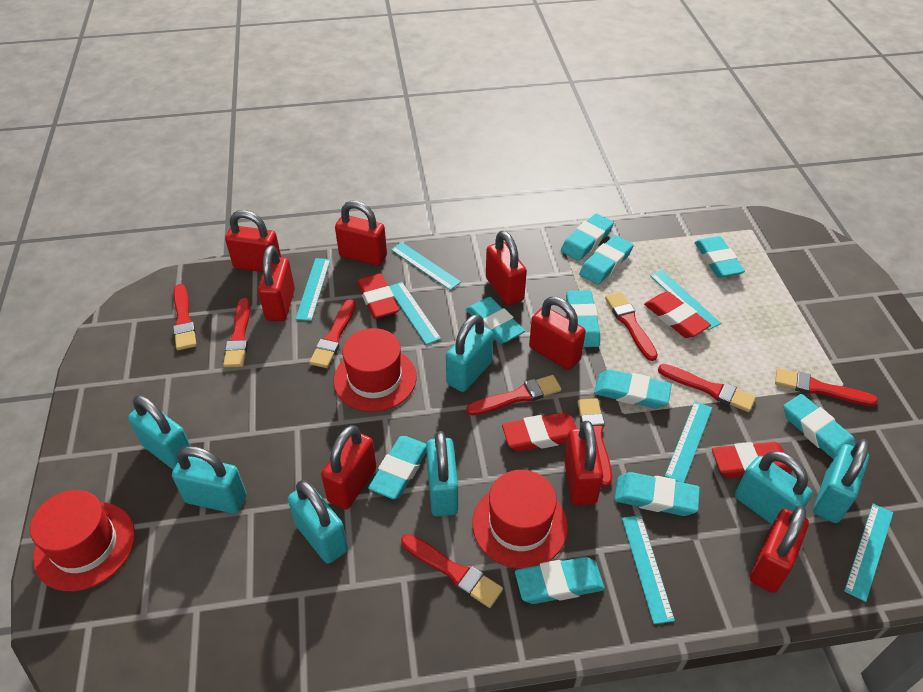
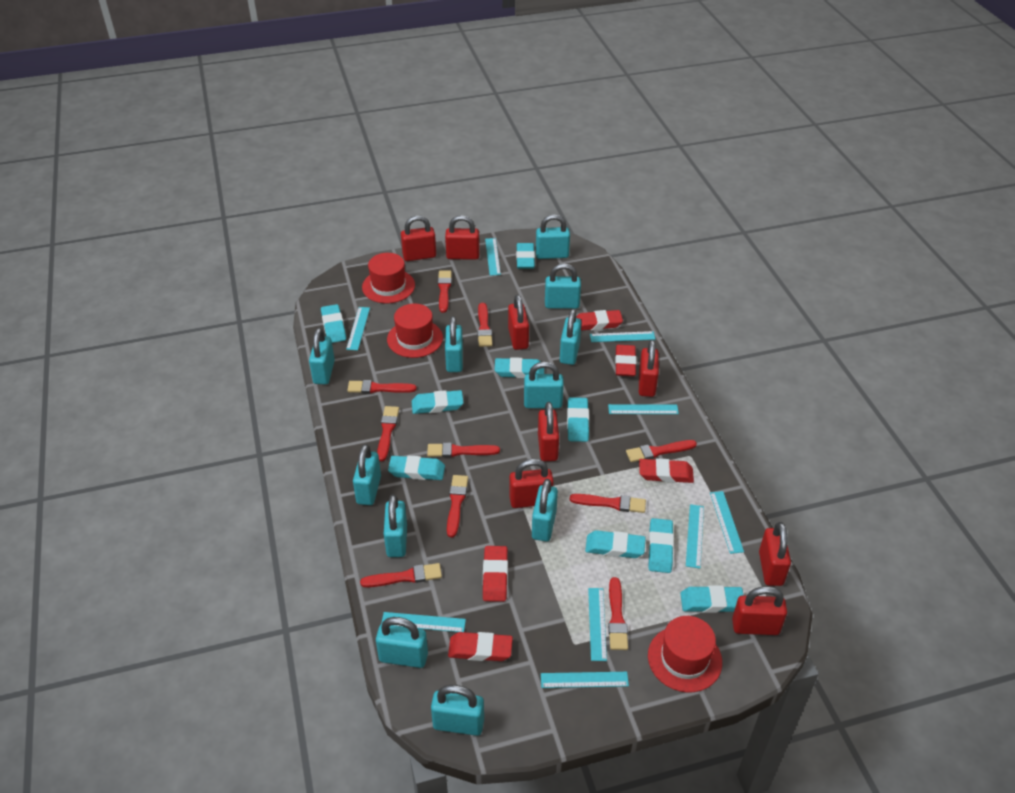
red brush: [173,284,196,350] [223,298,250,368] [309,299,356,368] [401,534,503,608] [466,375,561,416] [577,399,612,487] [605,292,658,361] [658,364,756,412] [775,368,878,406] = 9 -> [347,380,417,393] [360,563,442,587] [377,406,399,461] [427,442,500,457] [438,271,452,313] [447,475,468,537] [477,303,492,347] [570,494,646,513] [608,577,628,650] [626,440,697,462] = 10
red eraser: [357,273,399,319] [502,412,576,452] [644,292,711,338] [712,442,792,478] = 4 -> [448,632,513,661] [483,546,508,602] [576,310,623,330] [615,345,636,376] [639,458,694,483] = 5
turquoise eraser: [368,436,427,499] [466,297,525,344] [515,557,605,604] [561,214,614,261] [566,290,600,347] [579,235,634,285] [594,369,672,409] [614,472,700,516] [694,236,745,278] [783,394,856,459] = 10 -> [321,304,346,343] [388,455,445,480] [412,390,464,414] [495,357,544,378] [516,243,535,269] [567,397,589,442] [585,530,646,558] [648,518,674,573] [680,585,744,613] = 9
turquoise padlock: [128,395,190,470] [172,446,247,514] [288,480,348,564] [426,431,458,517] [446,314,493,392] [735,451,812,524] [813,439,869,523] = 7 -> [309,328,335,384] [353,444,381,505] [376,617,428,668] [384,494,407,557] [431,685,484,736] [445,316,463,372] [524,361,564,408] [532,479,558,542] [536,214,570,259] [545,263,581,309] [560,309,582,365] = 11
turquoise ruler: [296,258,330,321] [389,282,441,345] [391,242,461,290] [622,515,675,624] [650,270,721,330] [665,401,712,483] [844,504,893,602] = 7 -> [346,307,370,351] [381,612,466,632] [485,238,501,276] [541,672,629,688] [588,588,607,661] [590,331,655,342] [608,404,679,414] [686,504,704,568] [710,491,744,554] = 9

